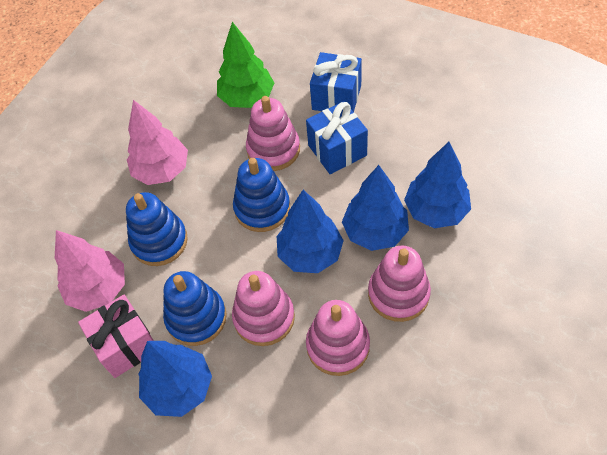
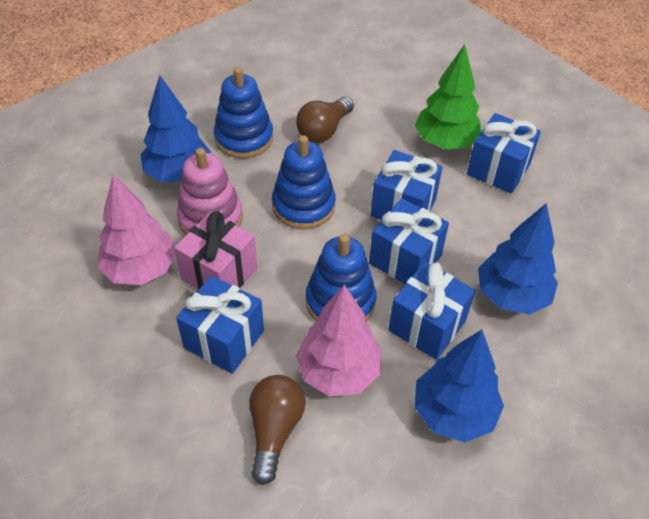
blue gift: [306,101,368,174] [310,52,362,112] = 2 -> [176,276,264,374] [369,198,449,284] [371,150,442,220] [388,262,475,360] [467,113,541,194] = 5
blue tree: [138,341,212,417] [277,190,344,273] [342,165,409,251] [404,142,471,229] = 4 -> [141,75,211,182] [414,330,504,442] [478,203,558,315] = 3
brown light bulb: none = 0 -> [249,375,305,485] [296,96,354,143] = 2
pink stacking toy: [232,271,295,346] [246,96,300,171] [306,300,370,376] [368,245,431,322] = 4 -> [177,148,243,235] = 1

